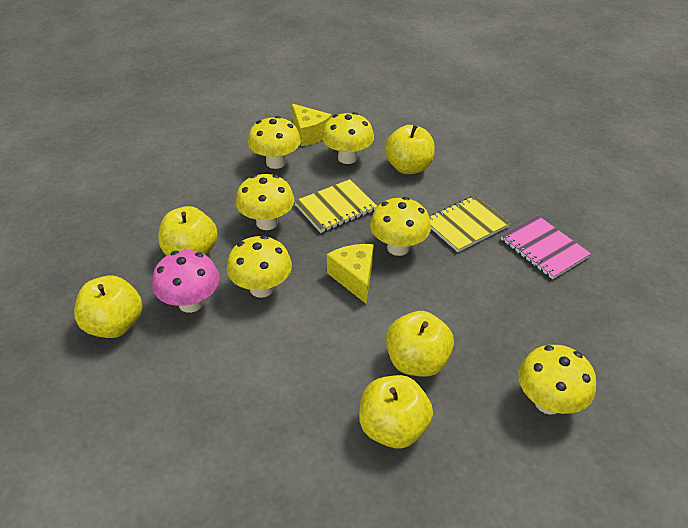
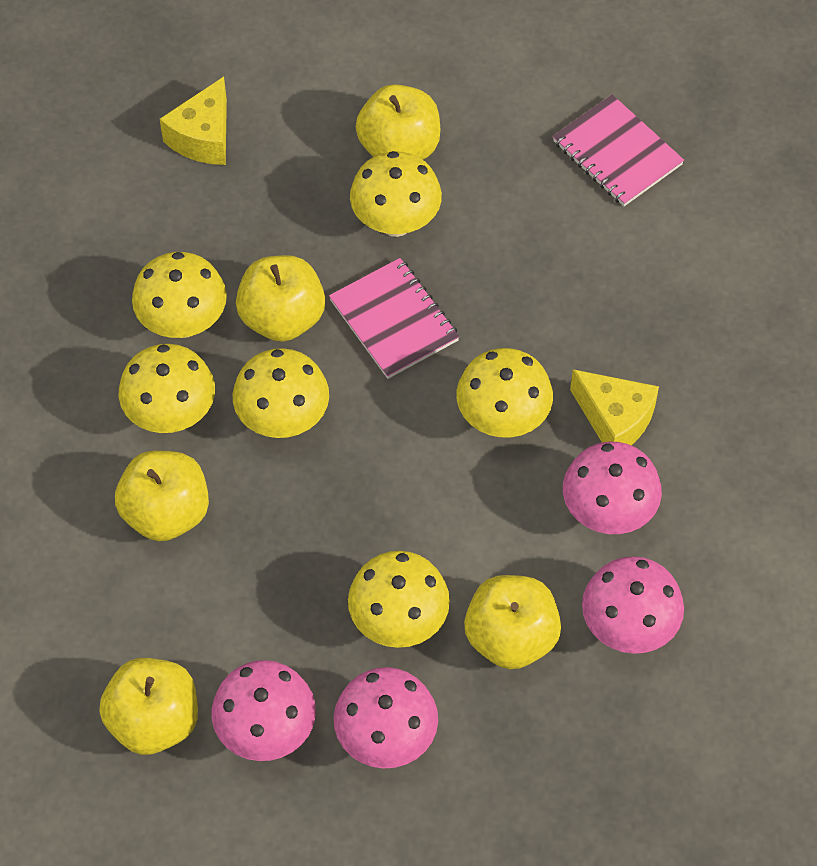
pink mushroom: [152,250,220,313] = 1 -> [212,660,316,761] [334,667,438,769] [563,442,662,534] [582,556,684,654] = 4
pink notebook: [501,215,591,279] = 1 -> [329,258,460,379] [553,95,684,206] = 2
yellow notebook: [294,179,377,233] [429,195,510,252] = 2 -> none = 0

